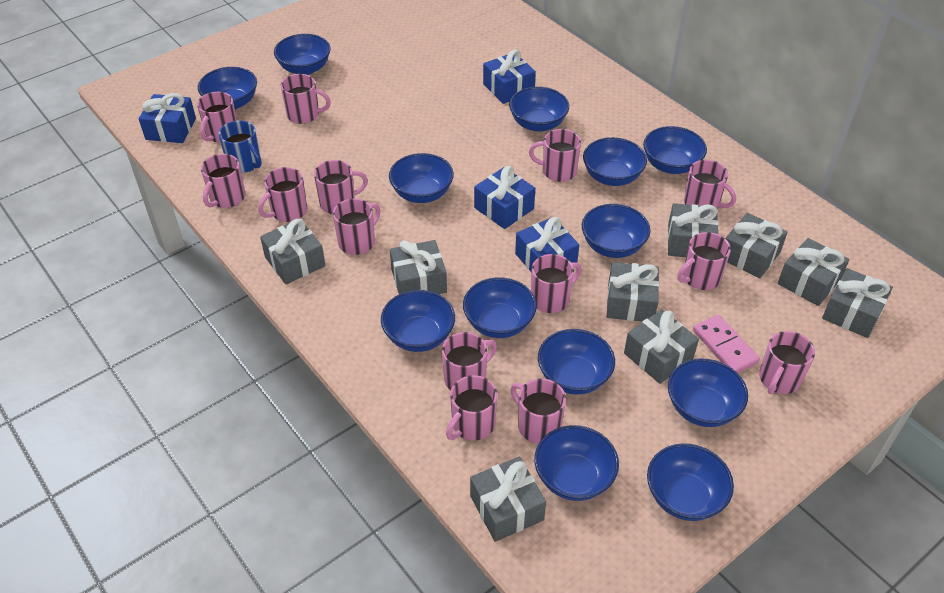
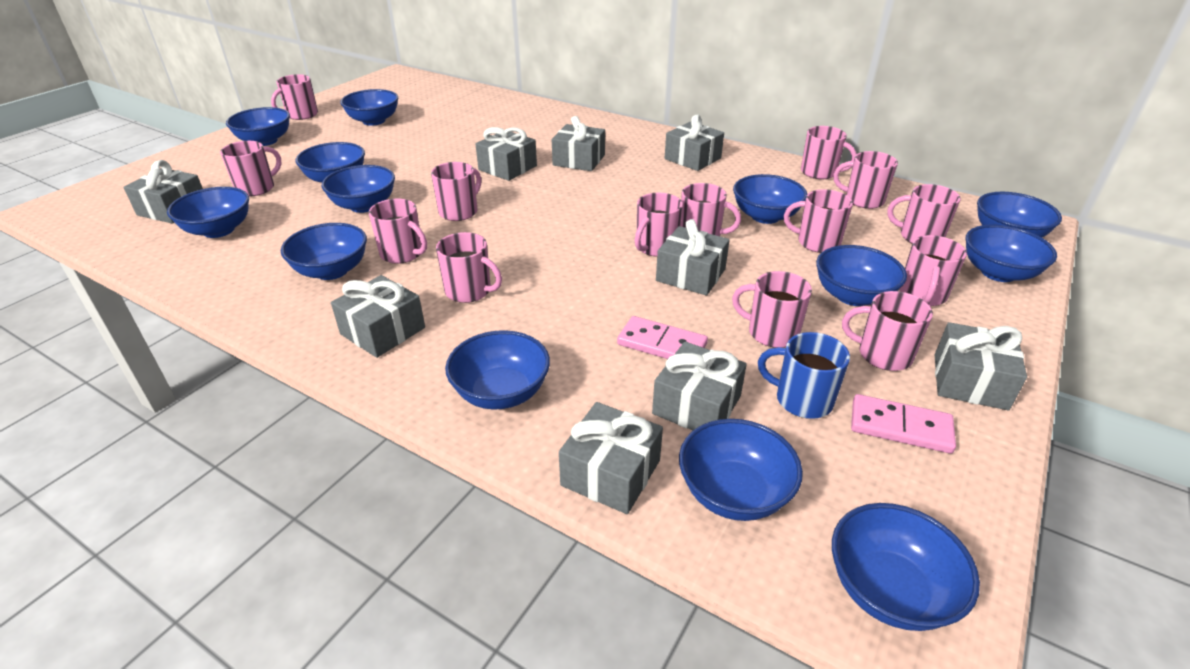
blue gift: [139,93,196,143] [474,166,535,229] [483,50,536,104] [515,217,579,273] = 4 -> none = 0
pink domino: [693,315,760,373] = 1 -> [617,316,708,359] [851,394,956,454] = 2

